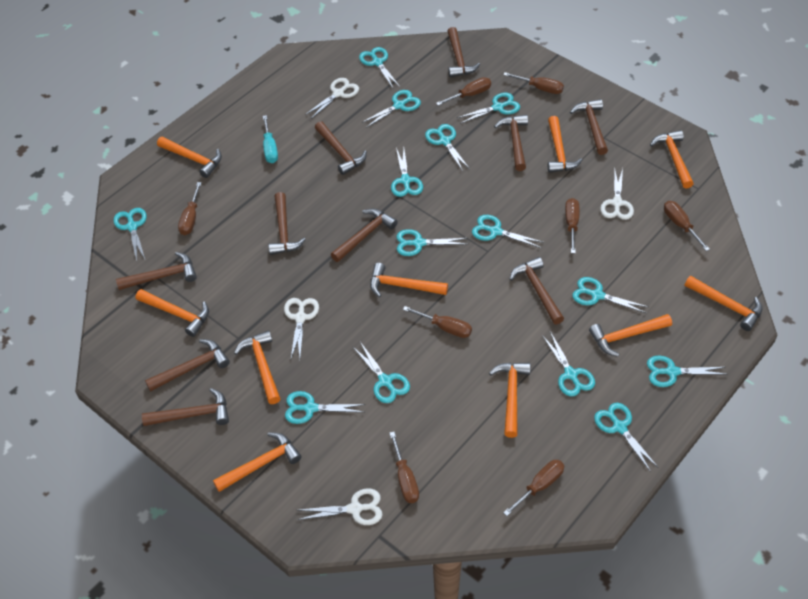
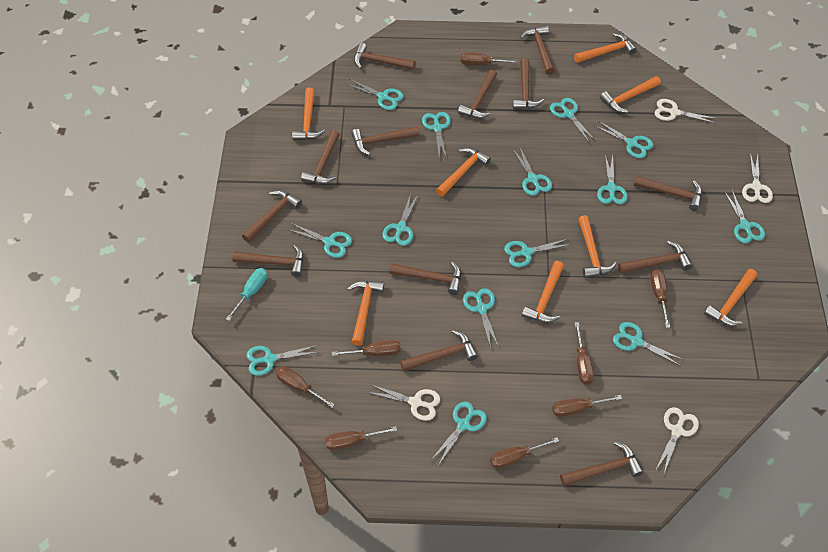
brown hammer: [116,252,197,290] [142,388,229,426] [145,339,230,392] [268,192,306,255] [315,121,367,175] [331,208,398,262] [447,27,480,77] [494,115,528,171] [510,257,564,325] [570,99,608,155] = 10 -> [232,244,304,277] [242,190,302,243] [301,130,340,184] [351,126,419,155] [354,43,415,70] [390,262,461,295] [400,330,478,372] [458,70,497,119] [513,58,544,109] [520,25,555,75] [560,441,643,486] [618,241,692,274] [634,176,702,211] = 13
orange hammer: [136,289,209,337] [157,137,222,178] [213,432,302,492] [234,330,281,404] [370,263,448,297] [489,363,531,438] [548,116,582,173] [589,314,672,357] [650,130,694,189] [685,276,762,331] = 10 -> [292,88,325,140] [347,281,384,346] [436,147,491,197] [522,261,564,323] [574,33,637,63] [578,215,617,278] [600,76,661,113] [704,269,757,326] = 8

